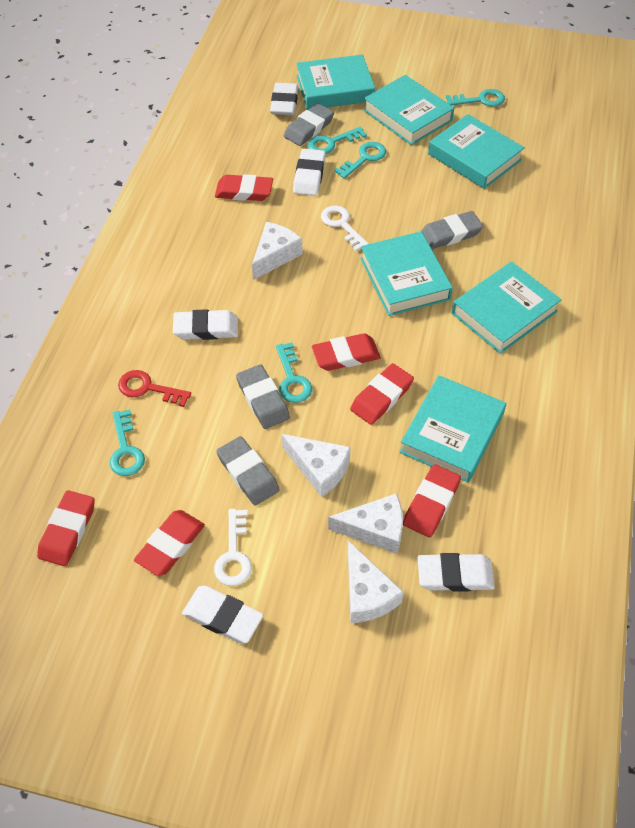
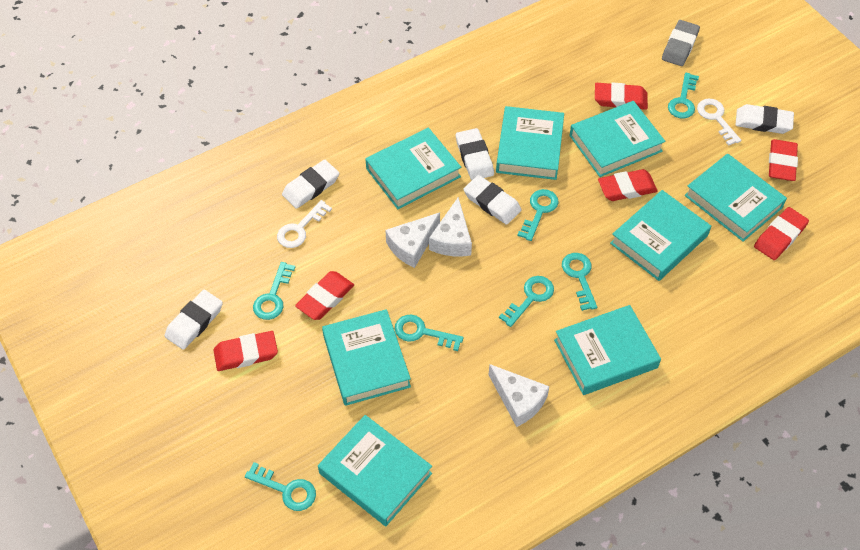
grey eraser: [216,436,280,506] [236,364,290,429] [284,103,334,146] [421,211,484,249] = 4 -> [662,20,700,66] = 1
red key: [118,370,191,407] = 1 -> none = 0
turquoise book: [296,55,375,110] [360,231,453,316] [364,75,454,145] [400,375,506,483] [428,114,525,189] [452,262,562,354] = 6 -> [318,415,432,526] [322,309,411,406] [366,128,461,209] [496,106,564,180] [554,305,661,395] [569,101,665,177] [610,190,711,281] [684,153,787,242] = 8
turquoise key: [110,409,145,476] [276,342,312,403] [308,127,367,154] [334,142,386,179] [446,89,505,107] = 5 -> [245,462,316,511] [253,262,295,320] [395,315,463,351] [499,276,554,327] [517,189,559,241] [562,253,597,311] [668,73,699,119] = 7
white cheese: [252,222,303,280] [282,434,351,497] [328,493,403,554] [348,541,404,623] = 4 -> [385,212,440,268] [429,197,472,256] [489,364,549,427] = 3

